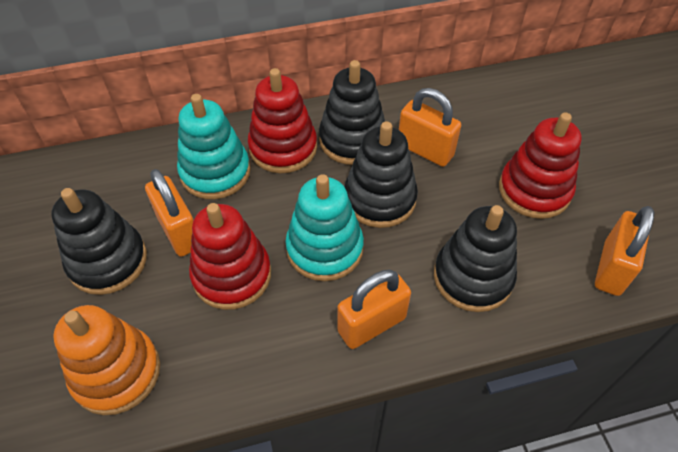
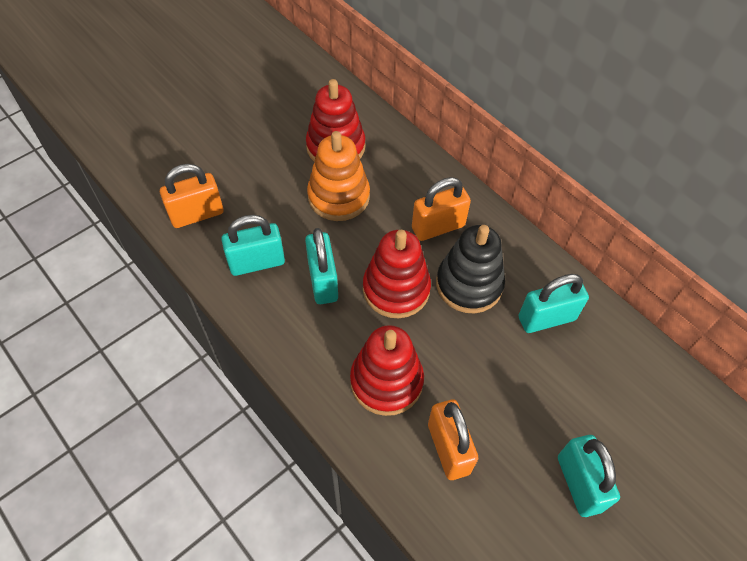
black stacking toy: [51,188,147,295] [319,60,385,165] [344,121,418,228] [434,205,517,312] = 4 -> [436,225,505,313] = 1
orange padlock: [145,169,193,257] [337,269,411,349] [399,88,461,167] [595,206,654,296] = 4 -> [160,164,224,228] [412,177,471,241] [428,399,478,480] = 3
turquoise padlock: none = 0 -> [221,215,285,276] [305,228,338,304] [519,274,589,333] [558,435,620,517] = 4
turquoise stacking toy: [177,94,250,199] [285,174,364,281] = 2 -> none = 0

